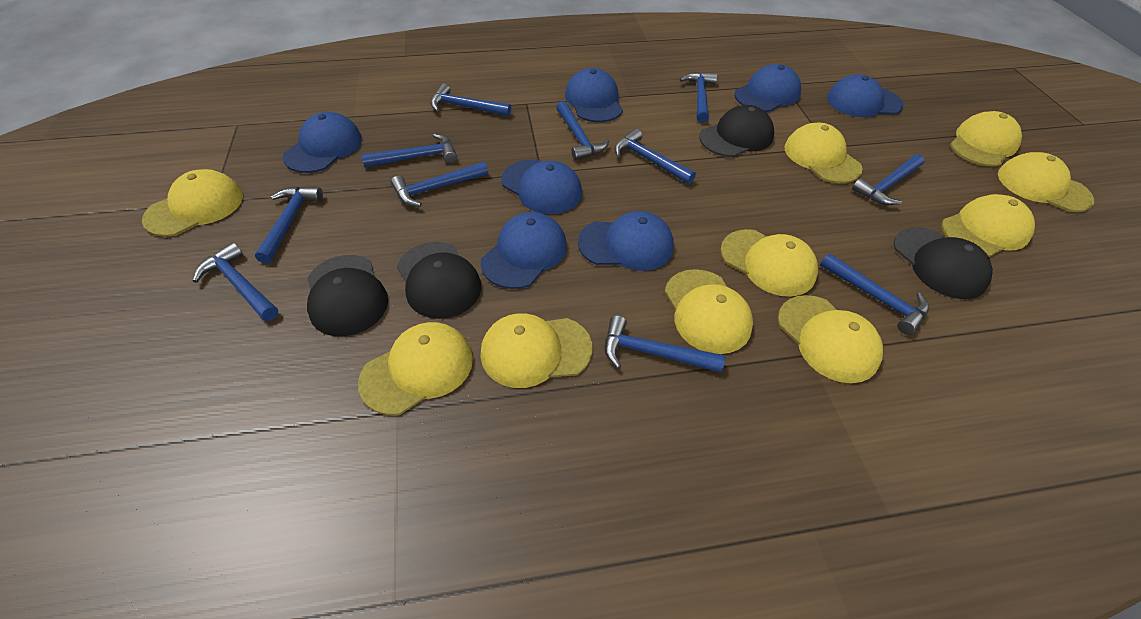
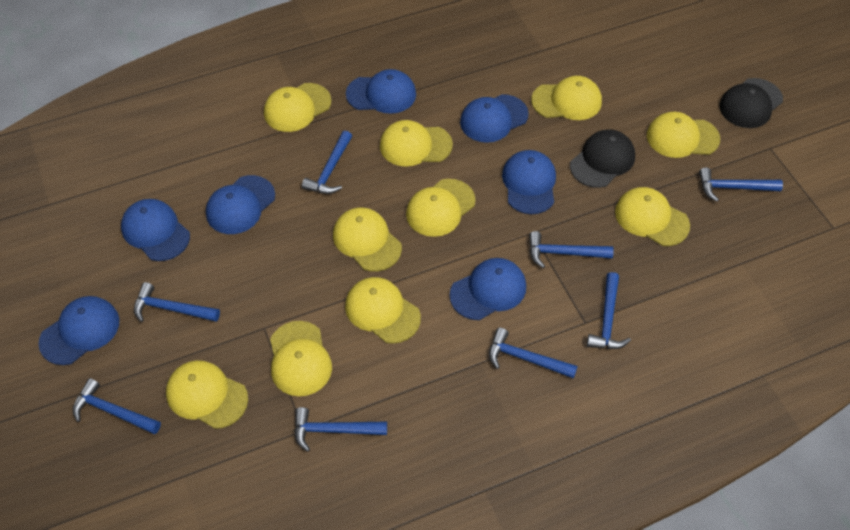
black cap: [307,255,388,336] [397,242,481,319] [699,105,774,157] [893,227,993,299] = 4 -> [570,129,635,188] [719,78,783,128] = 2
blue hammer: [193,242,278,321] [255,186,323,264] [361,133,457,167] [391,162,488,207] [431,83,511,116] [556,101,609,160] [604,315,725,373] [614,129,696,184] [679,72,717,123] [820,253,929,335] [852,154,924,205] = 11 -> [73,378,161,434] [134,282,220,322] [294,407,387,452] [302,131,352,194] [489,328,578,379] [529,231,614,268] [587,272,631,349] [699,168,783,202] = 8

